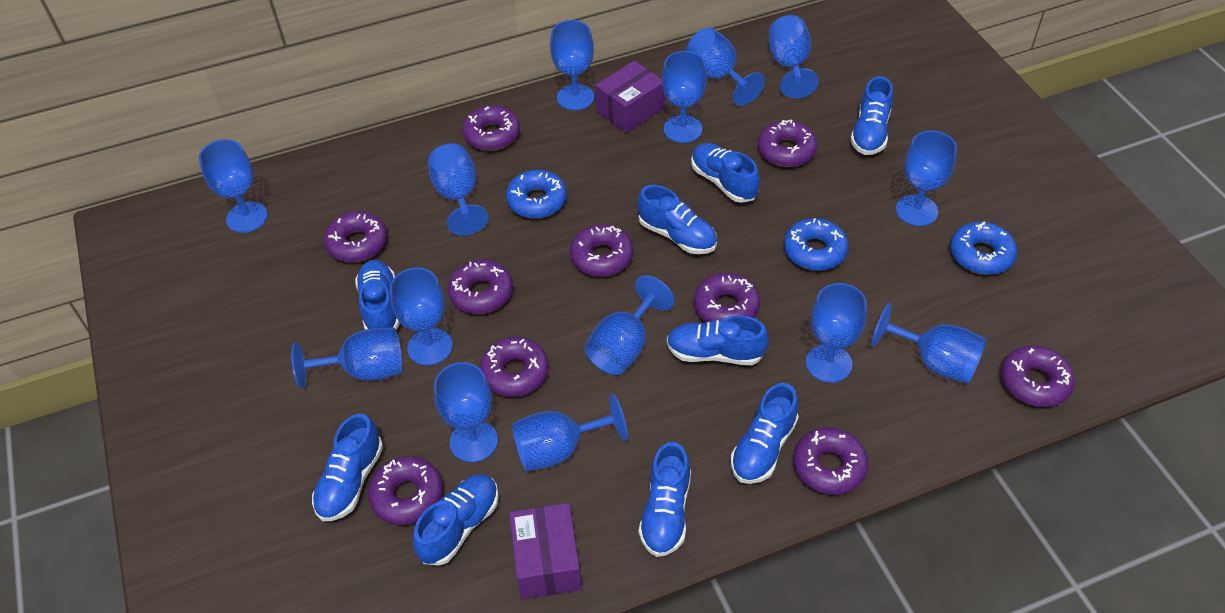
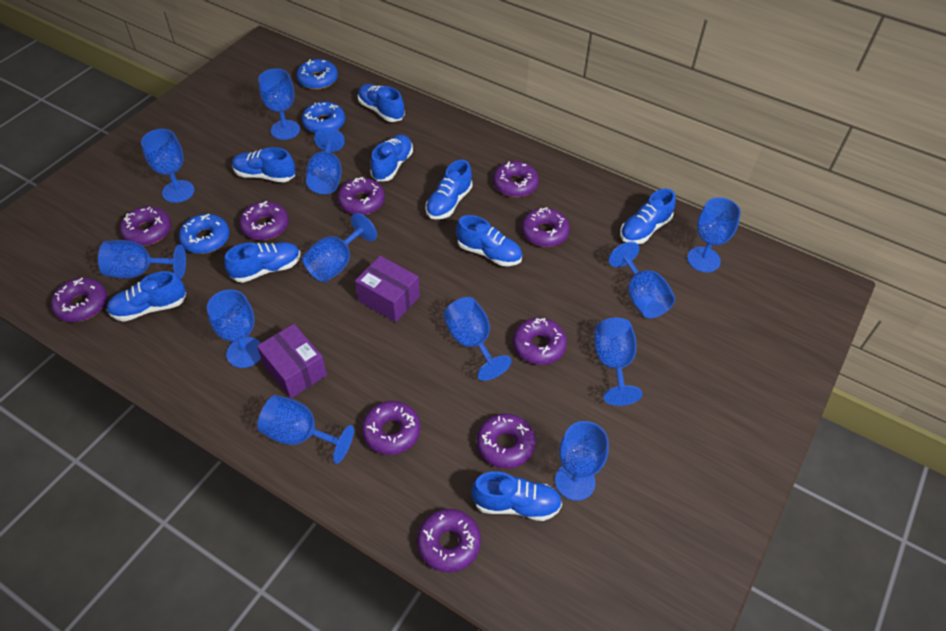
blue goblet: [199,139,268,233] [291,328,402,388] [390,267,453,366] [428,143,489,235] [434,362,498,462] [512,394,628,471] [550,20,594,110] [585,275,675,375] [662,51,707,143] [686,28,765,106] [769,15,819,98] [806,283,867,383] [872,303,987,384] [896,130,957,226] = 14 -> [98,240,186,279] [141,129,194,203] [207,289,261,368] [257,395,354,464] [258,69,300,140] [302,213,377,282] [306,127,345,194] [443,297,512,381] [555,421,609,501] [594,318,642,406] [608,241,675,318] [687,197,741,272] = 12

